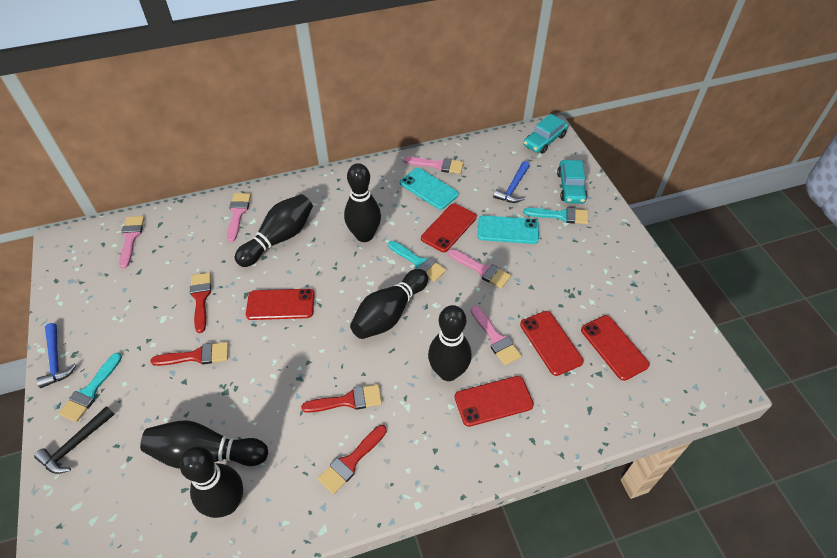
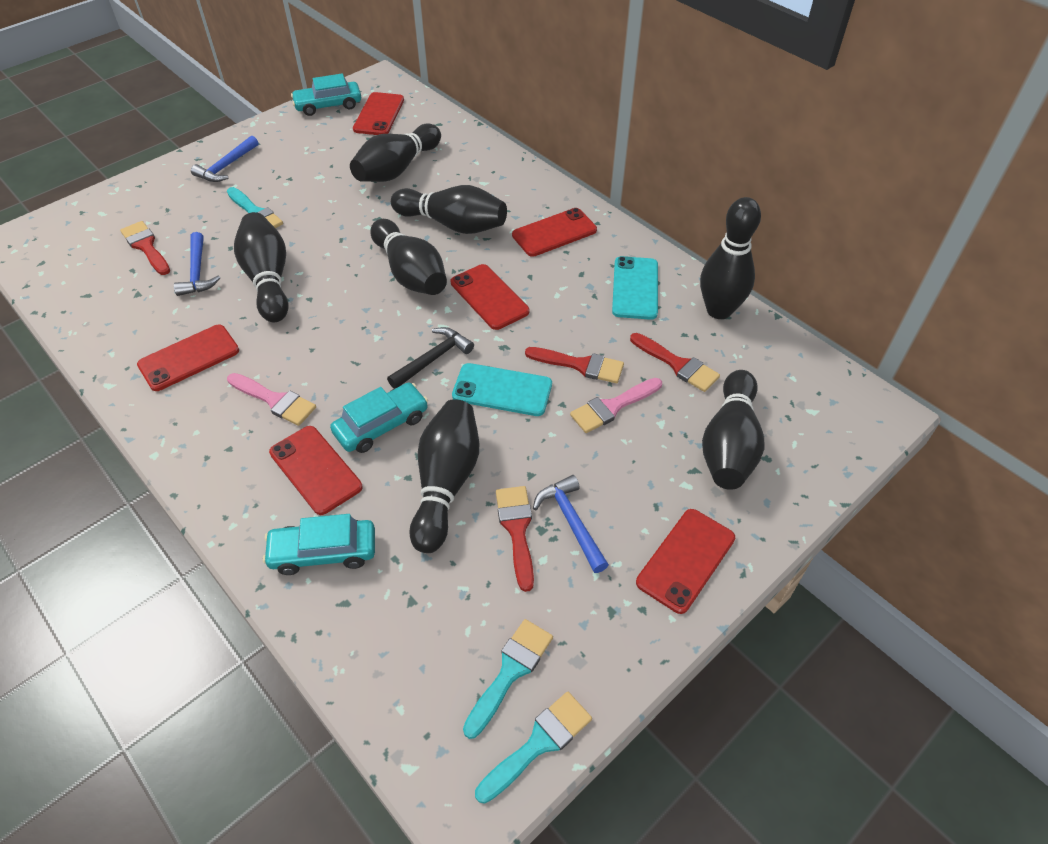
black bowling pin: [140,420,268,468] [180,447,243,518] [235,194,313,267] [344,163,381,242] [350,269,428,339] [428,305,472,381] = 6 -> [234,212,289,322] [350,123,441,182] [370,219,447,295] [391,185,507,234] [409,399,479,553] [700,197,761,319] [702,370,764,490] = 7
blue hammer: [36,323,77,388] [493,161,530,203] = 2 -> [174,232,220,296] [191,135,259,182] [533,475,609,573] = 3
pink brush: [119,216,144,269] [227,193,251,242] [404,157,464,174] [448,249,511,289] [471,305,521,366] = 5 -> [227,373,316,426] [570,378,662,433] = 2
red phone: [246,289,315,320] [421,203,477,252] [455,376,534,427] [520,311,584,376] [581,315,650,381] = 5 -> [137,325,239,391] [269,426,362,515] [353,92,404,135] [451,264,529,330] [512,208,597,257] [636,509,735,614] = 6
turquoise car: [523,114,568,154] [557,160,587,204] = 2 -> [263,514,375,575] [291,74,361,116] [330,383,428,453] = 3

